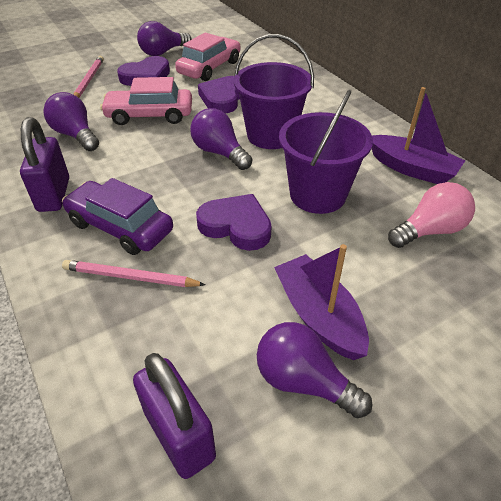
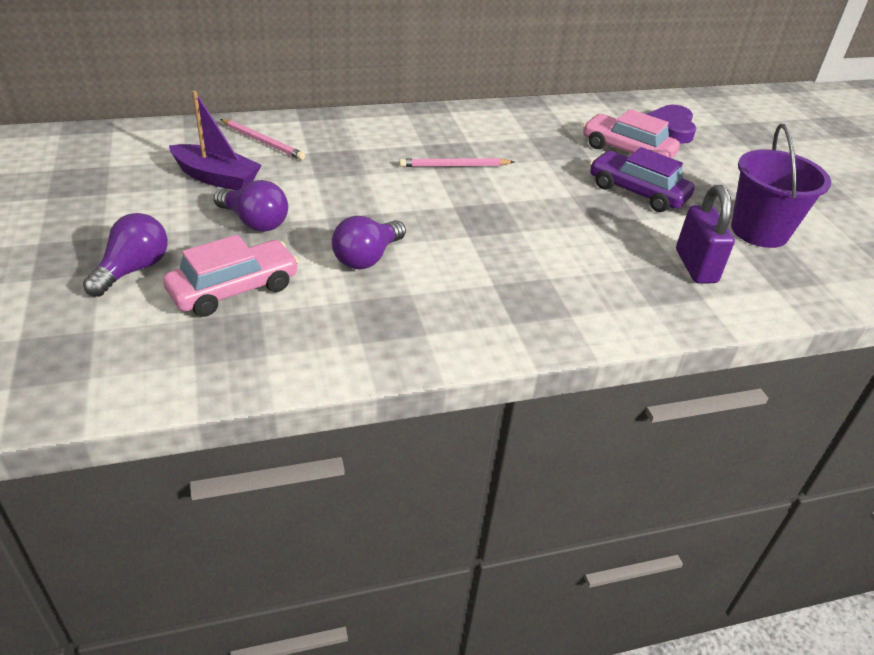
pink light bulb: [388,182,475,248] = 1 -> none = 0
purple boat: [274,244,369,360] [372,87,465,184] = 2 -> [169,91,262,191] = 1
purple bucket: [234,34,314,149] [279,90,373,214] = 2 -> [731,124,831,248] = 1
purple heart: [117,56,170,86] [196,194,272,251] [198,76,240,113] = 3 -> [647,105,696,144] = 1
purple light bulb: [43,92,99,151] [137,21,192,56] [190,108,252,170] [257,322,372,418] = 4 -> [83,213,168,297] [213,180,288,232] [332,216,406,270] = 3
purple padlock: [20,117,69,212] [133,353,216,479] = 2 -> [676,185,735,283] = 1

